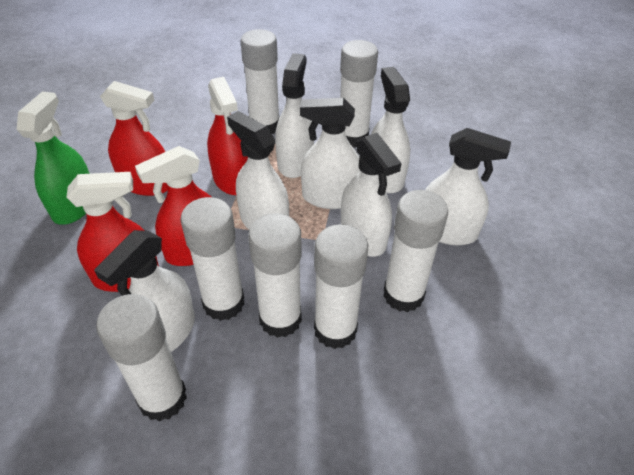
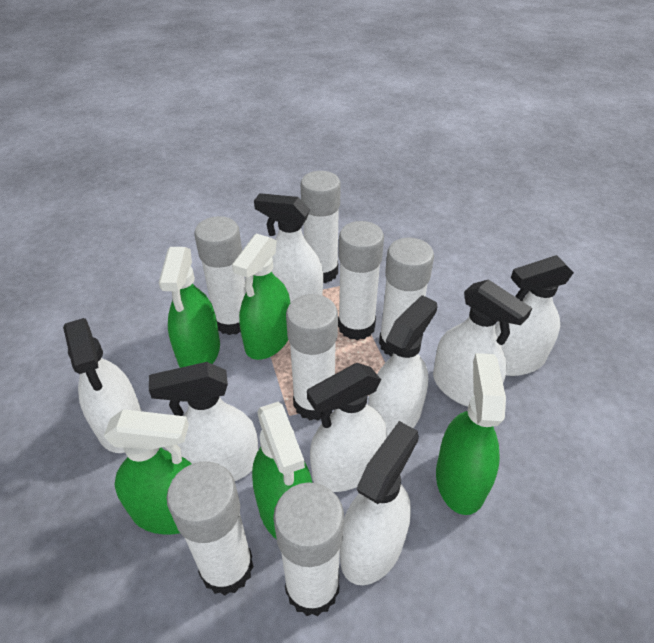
green spray bottle: [16,91,90,225] = 1 -> [104,409,192,534] [158,247,220,368] [232,234,290,360] [252,402,312,539] [436,353,506,515] = 5
red spray bottle: [67,172,159,292] [100,81,168,196] [135,146,211,266] [207,77,248,195] = 4 -> none = 0
white spray bottle: [94,230,195,352] [227,111,289,230] [275,53,314,178] [300,98,360,209] [341,133,401,257] [371,67,410,193] [425,128,511,245] = 7 -> [63,318,141,453] [149,362,258,481] [254,193,323,303] [307,363,387,492] [340,421,419,585] [368,295,437,438] [433,280,532,407] [495,255,574,376] = 8

